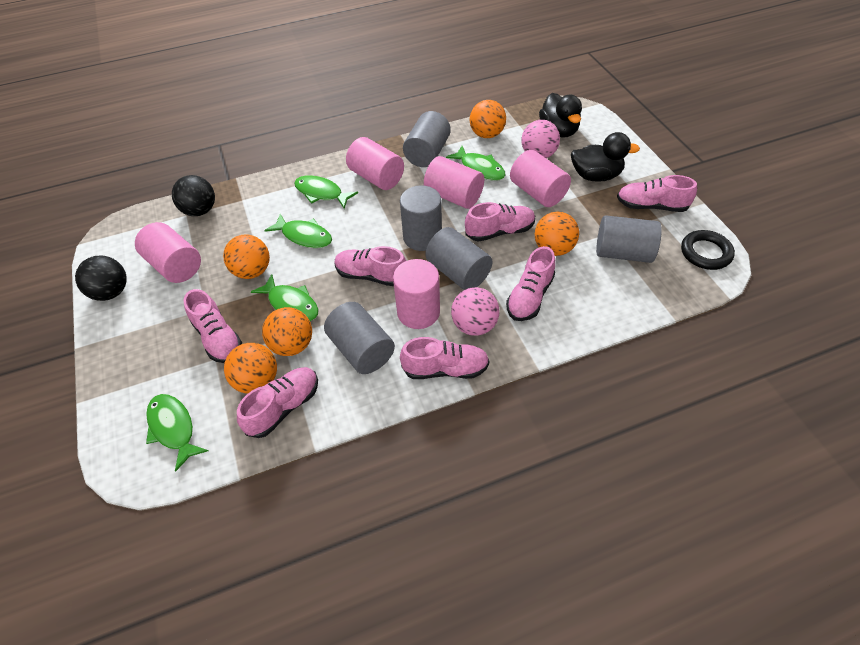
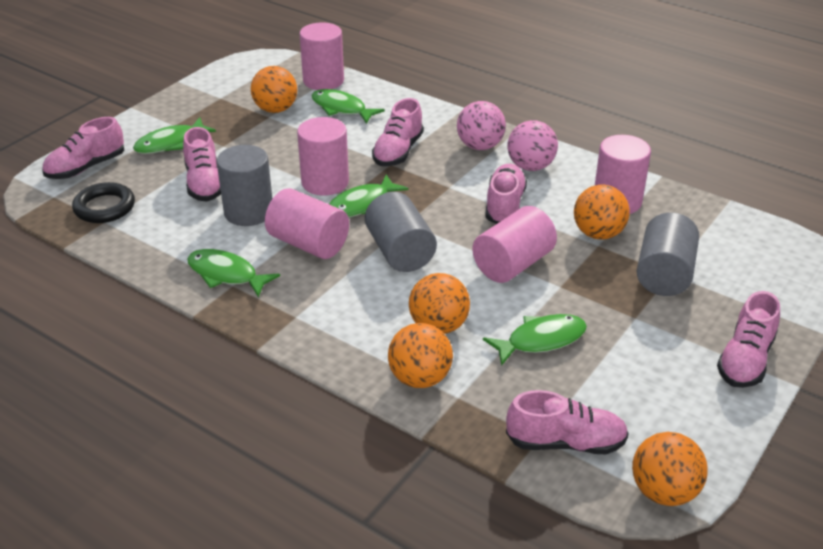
black ball: [75,256,127,301] [172,175,215,216] = 2 -> none = 0
black duck: [539,93,582,137] [571,132,640,182] = 2 -> none = 0
grey cylinder: [324,302,395,374] [400,185,442,251] [403,111,451,167] [425,227,493,290] [596,215,662,263] = 5 -> [217,145,272,226] [365,192,437,272] [637,212,699,296] = 3
pink shoe: [184,289,242,363] [237,367,318,438] [334,246,406,286] [400,337,490,379] [465,202,535,242] [506,246,555,321] [617,175,697,212] = 7 -> [42,117,124,179] [183,127,221,202] [372,98,424,166] [485,164,527,224] [506,390,629,454] [717,291,780,388] = 6

